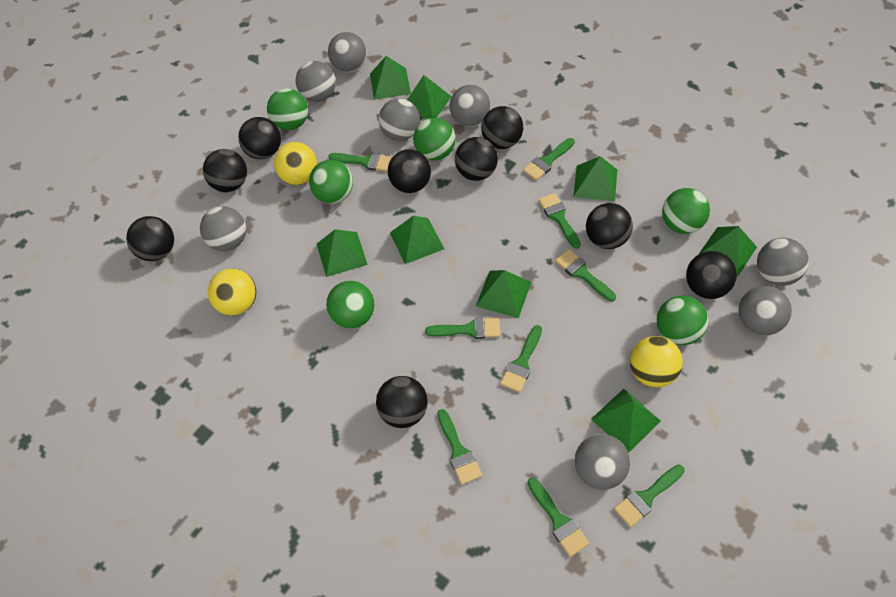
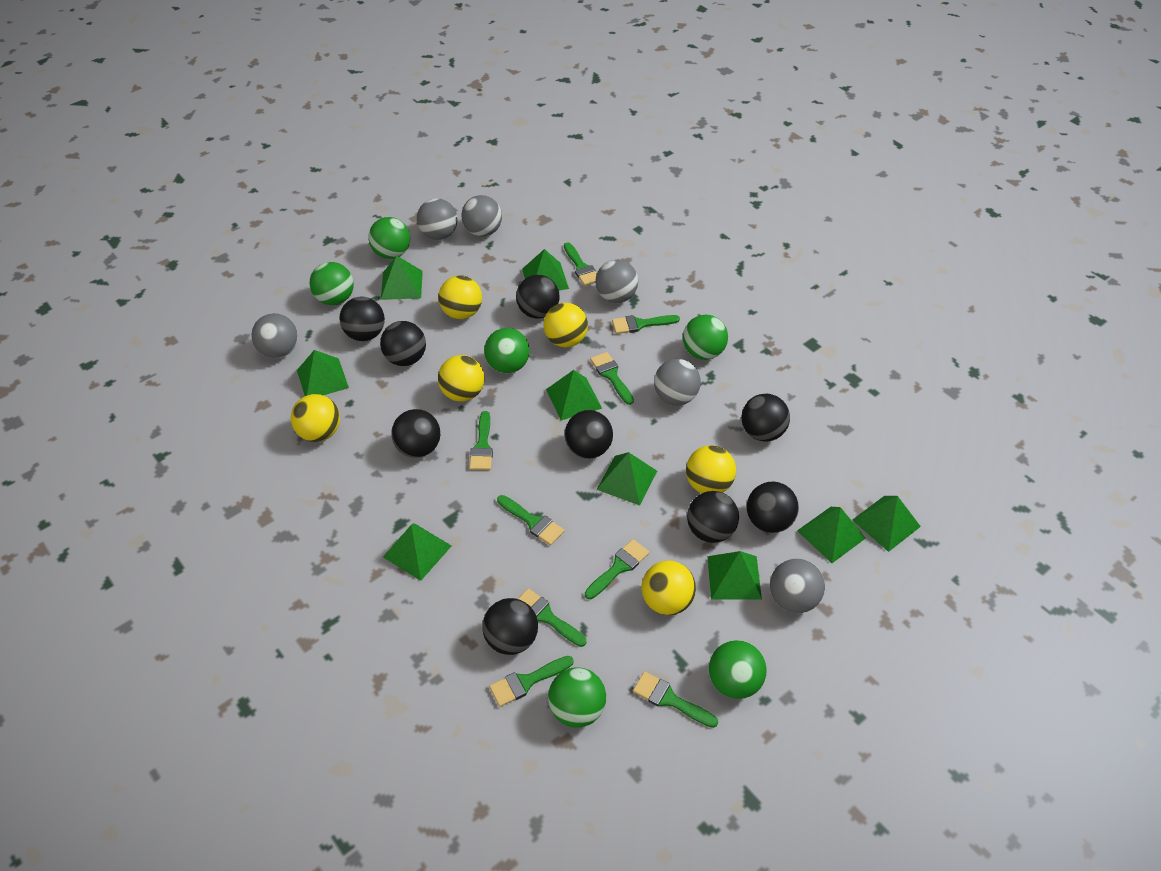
green pyramid: [317,229,368,277] [370,56,411,100] [390,215,444,264] [407,75,452,119] [476,270,531,318] [573,156,617,201] [591,389,661,453] [698,226,757,277] = 8 -> [297,350,349,396] [381,255,423,300] [383,523,451,581] [522,249,569,291] [546,370,602,420] [597,452,657,506] [707,551,762,600] [797,507,866,563] [853,496,921,552] = 9
grey ball: [200,206,246,251] [296,61,336,102] [328,32,367,73] [379,98,420,141] [450,85,491,127] [574,434,630,490] [738,286,792,335] [757,238,809,286] = 8 -> [251,313,298,359] [417,198,458,240] [461,195,502,237] [595,260,638,303] [654,359,701,405] [770,559,825,613] = 6
yellow ball: [208,268,256,316] [274,142,317,185] [630,336,683,387] = 3 -> [291,394,340,442] [438,275,482,319] [438,355,485,402] [543,303,588,347] [641,560,696,615] [686,445,736,493] = 6

